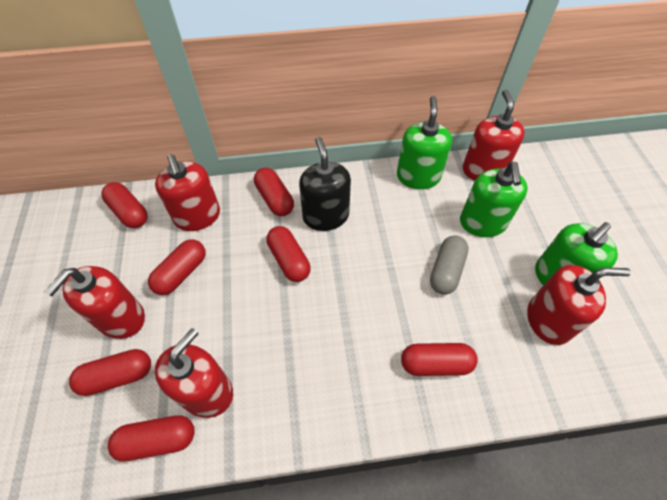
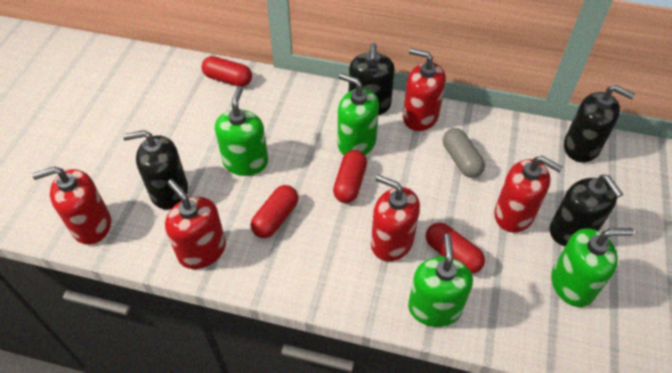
black soap dispenser: [299,137,351,231] = 1 -> [123,130,188,210] [349,43,395,115] [550,175,623,246] [564,85,635,163] = 4
green soap dispenser: [397,96,452,189] [460,162,528,237] [535,222,618,285] = 3 -> [215,86,268,176] [338,73,379,155] [408,234,473,327] [551,228,634,307] = 4
red capsule: [69,349,151,396] [101,182,147,228] [108,415,195,462] [148,239,206,295] [254,168,294,216] [266,226,311,282] [401,343,478,376] = 7 -> [202,56,252,87] [251,185,298,238] [333,150,367,203] [426,223,485,274] = 4

